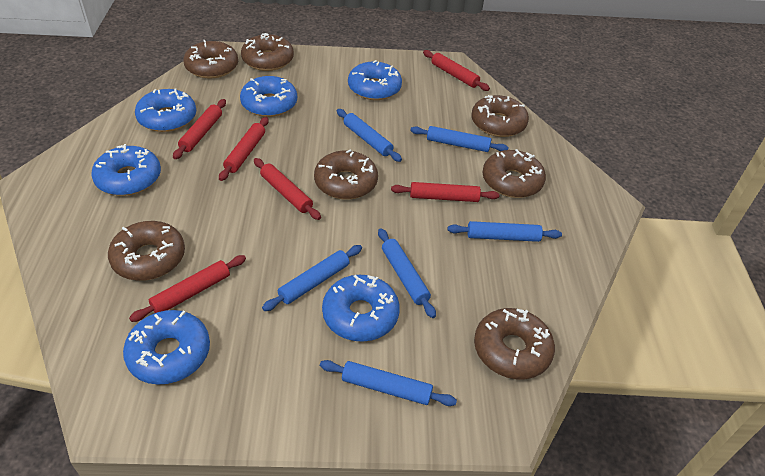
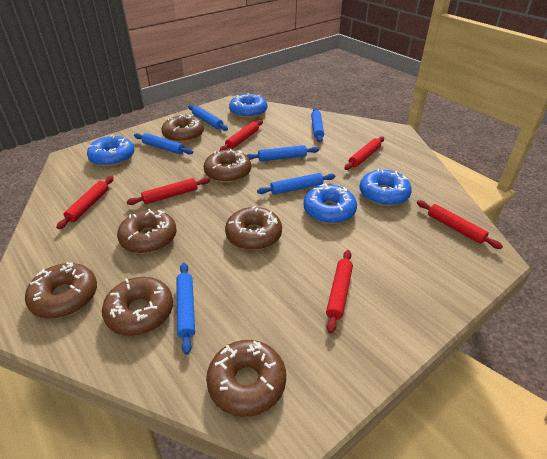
blue donut: [91,144,161,196] [123,310,210,385] [135,89,196,132] [240,76,297,117] [322,275,400,342] [348,60,402,100] = 6 -> [87,135,134,167] [229,93,267,118] [304,183,357,224] [359,169,412,206] = 4

